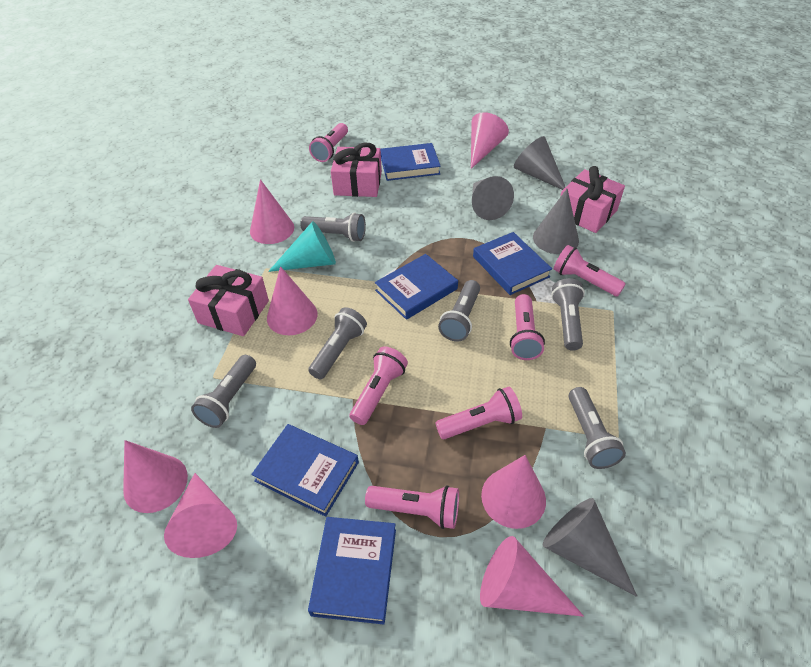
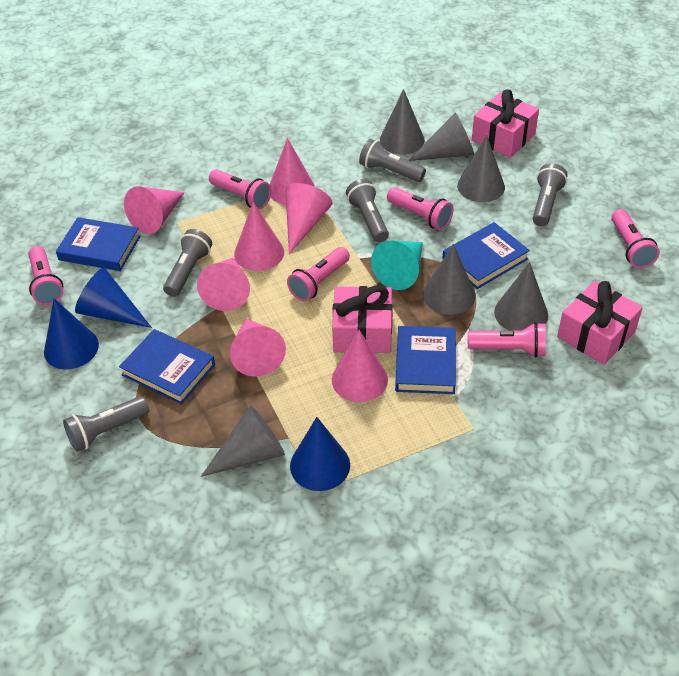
blue book: [251,424,359,517] [308,517,396,625] [375,254,458,320] [381,143,441,181] [473,232,552,295] = 5 -> [56,217,140,271] [119,329,215,404] [395,326,456,394] [442,222,530,289] = 4
blue cone: none = 0 -> [44,298,99,369] [75,268,152,328] [290,417,350,491] = 3
grey cone: [472,176,514,220] [514,136,565,190] [533,189,579,254] [543,498,638,597] = 4 -> [201,405,285,477] [380,89,425,154] [408,112,474,161] [423,244,475,315] [457,135,505,202] [494,262,548,331] = 6
grey flashlight: [191,355,256,428] [300,212,366,242] [308,307,367,379] [438,280,480,341] [551,278,585,351] [569,387,626,469] = 6 -> [63,396,149,452] [163,229,212,297] [346,179,389,242] [359,139,426,182] [533,163,567,226] = 5

